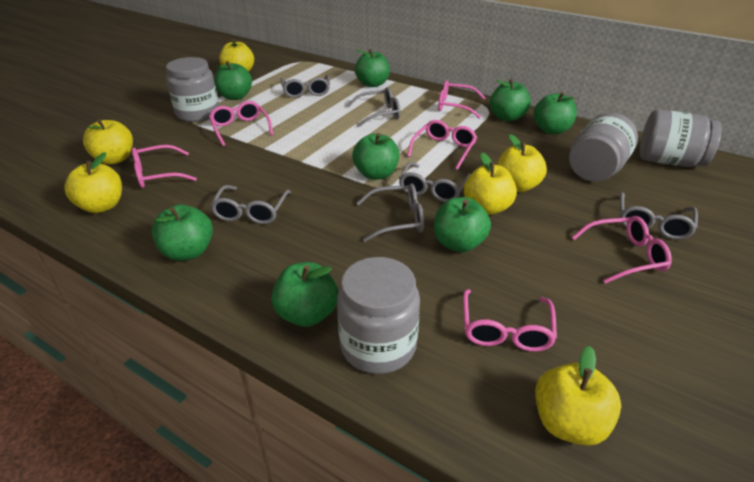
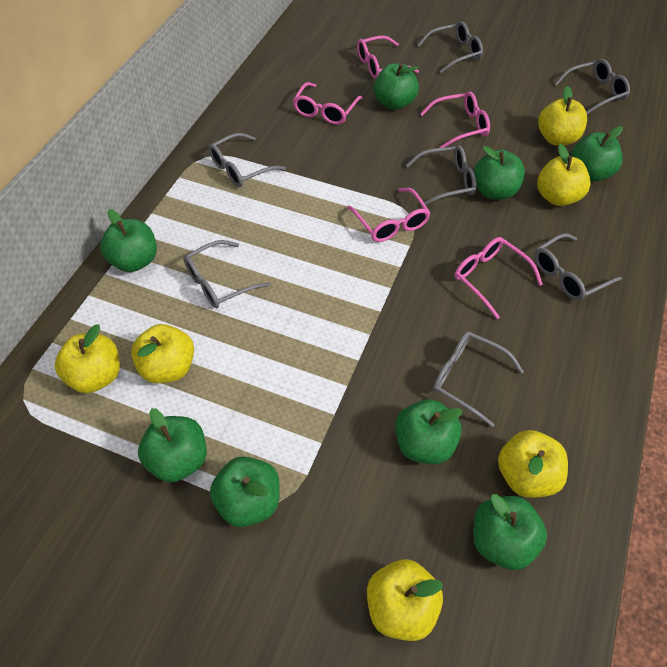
grey glasses: [210,185,291,224] [281,75,330,98] [347,87,401,127] [357,183,424,242] [399,162,471,202] [620,192,698,240] = 6 -> [183,240,271,308] [209,133,286,187] [406,145,476,207] [418,21,483,73] [433,332,524,427] [534,233,622,301] [554,59,630,114] = 7
grey jar: [166,57,219,122] [337,257,420,374] [569,113,638,182] [640,109,722,167] = 4 -> none = 0
pink glasses: [132,145,197,188] [209,101,273,146] [407,120,477,170] [438,80,485,119] [463,289,557,352] [572,216,672,284] = 6 -> [293,82,362,125] [347,188,430,242] [357,35,419,79] [420,91,490,148] [454,237,543,319] = 5

